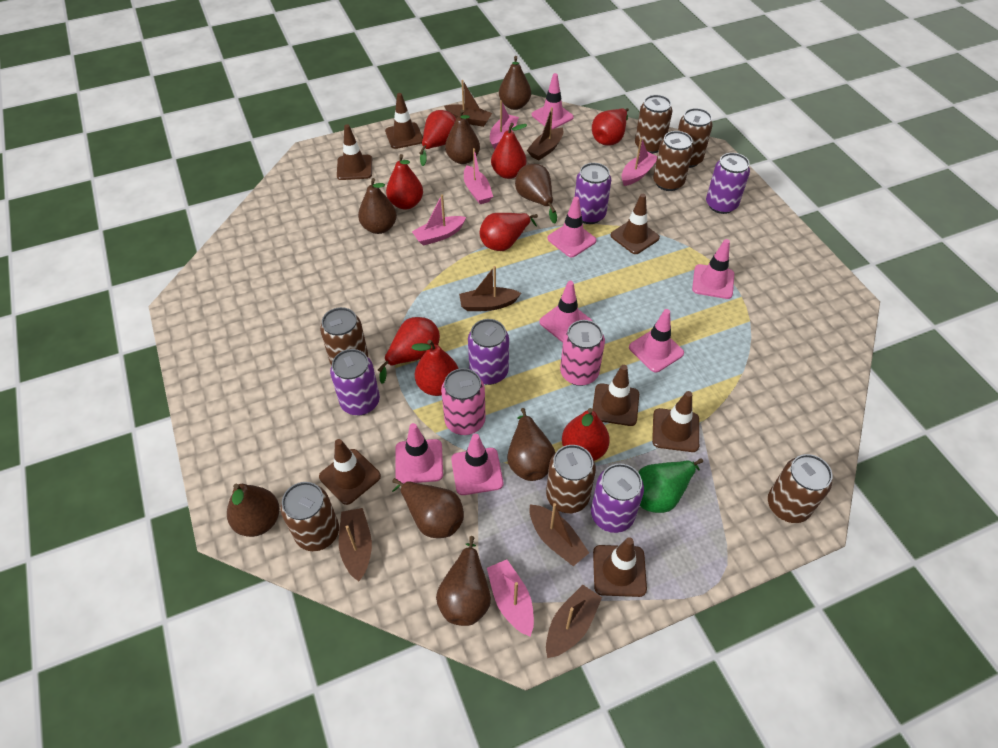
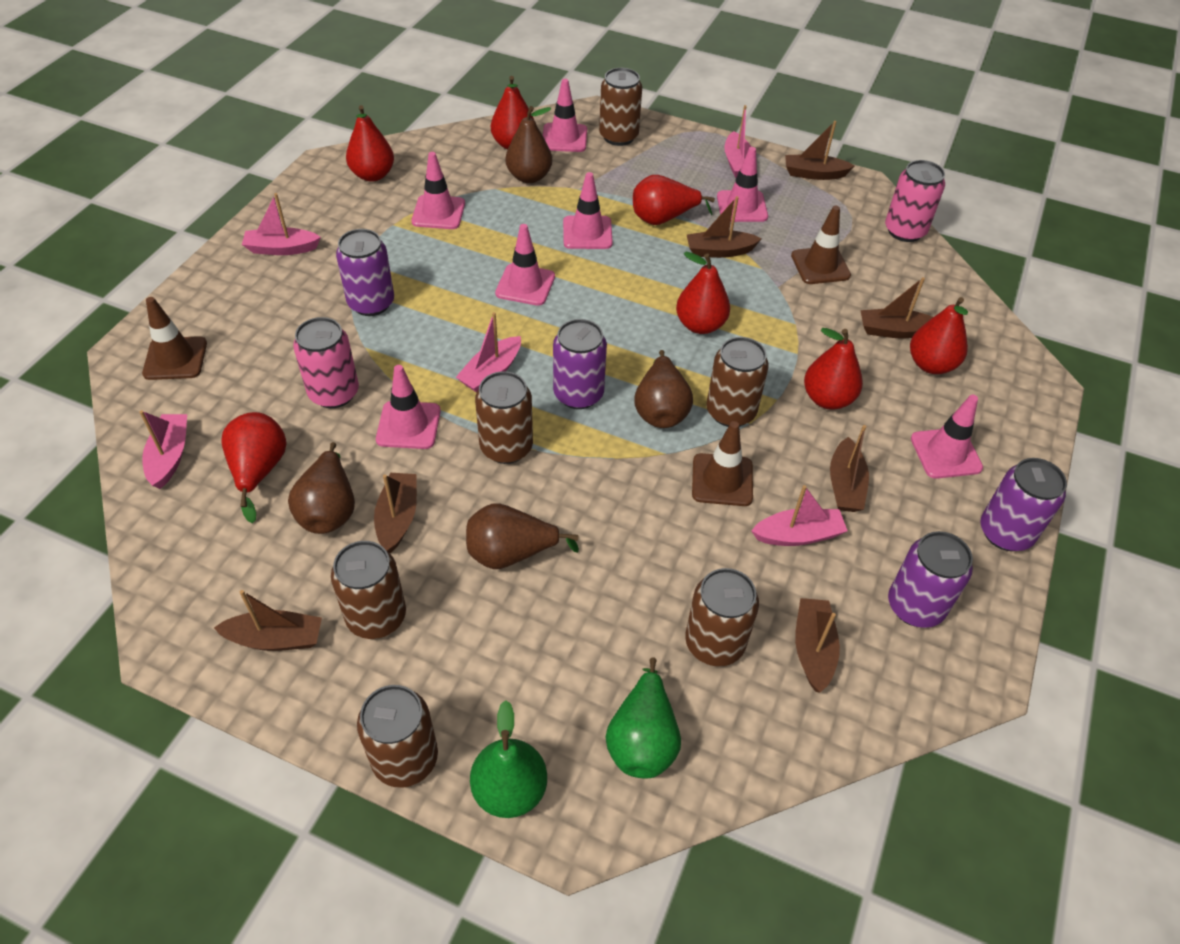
brown boat: [339,508,372,581] [444,80,492,127] [459,266,521,311] [527,107,564,160] [530,503,589,566] [546,585,602,658] = 6 -> [214,590,322,651] [374,473,417,553] [687,196,762,258] [785,121,854,180] [795,598,840,693] [830,425,869,512] [860,277,933,338] = 7
brown can: [281,482,339,551] [320,307,368,366] [546,445,596,513] [635,95,672,154] [653,131,694,191] [678,108,713,168] [768,454,833,523] = 7 -> [331,541,406,639] [357,685,438,788] [475,371,533,464] [599,68,642,146] [685,568,759,666] [706,337,769,427] = 6
brown pear: [227,484,280,537] [358,178,397,234] [392,478,464,538] [436,536,491,626] [445,109,480,164] [499,56,531,110] [507,408,555,481] [515,164,557,223] = 8 -> [288,442,355,534] [466,503,579,569] [506,106,552,183] [634,350,693,428] = 4
brown traffic cone: [319,439,381,505] [337,124,372,180] [385,93,423,149] [593,365,639,426] [593,537,647,597] [610,194,660,254] [652,391,699,452] = 7 -> [142,297,207,380] [692,421,753,506] [791,206,851,284] = 3
green pear: [638,458,703,513] = 1 -> [470,700,547,818] [605,658,681,778] = 2
purple can: [330,349,380,415] [468,319,509,385] [575,163,611,224] [591,464,644,533] [706,153,750,214] = 5 -> [336,229,394,316] [553,319,607,409] [888,531,973,628] [980,458,1067,551] = 4
red pear: [378,317,440,384] [386,154,423,209] [412,340,459,396] [420,110,456,166] [479,213,538,251] [491,123,527,179] [562,408,610,461] [592,108,629,146] = 8 -> [221,412,287,523] [346,105,394,182] [491,76,534,150] [633,175,715,225] [676,252,730,334] [804,328,863,410] [910,297,968,374] = 7

